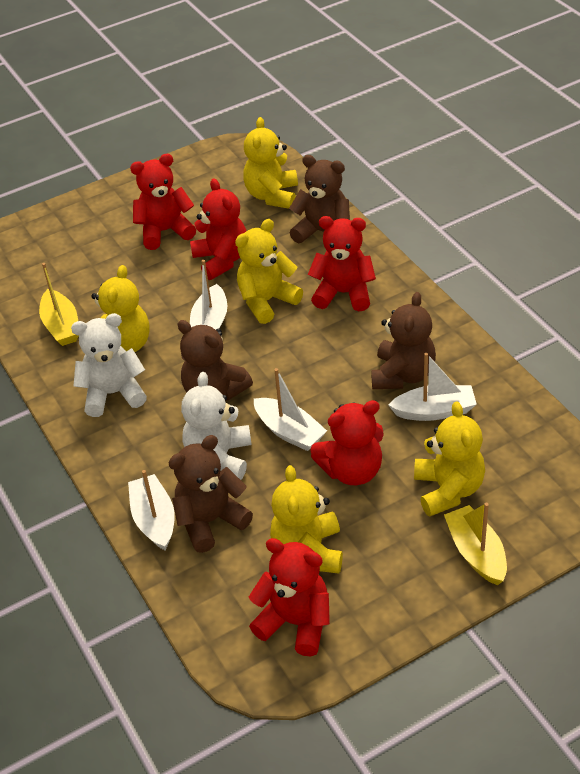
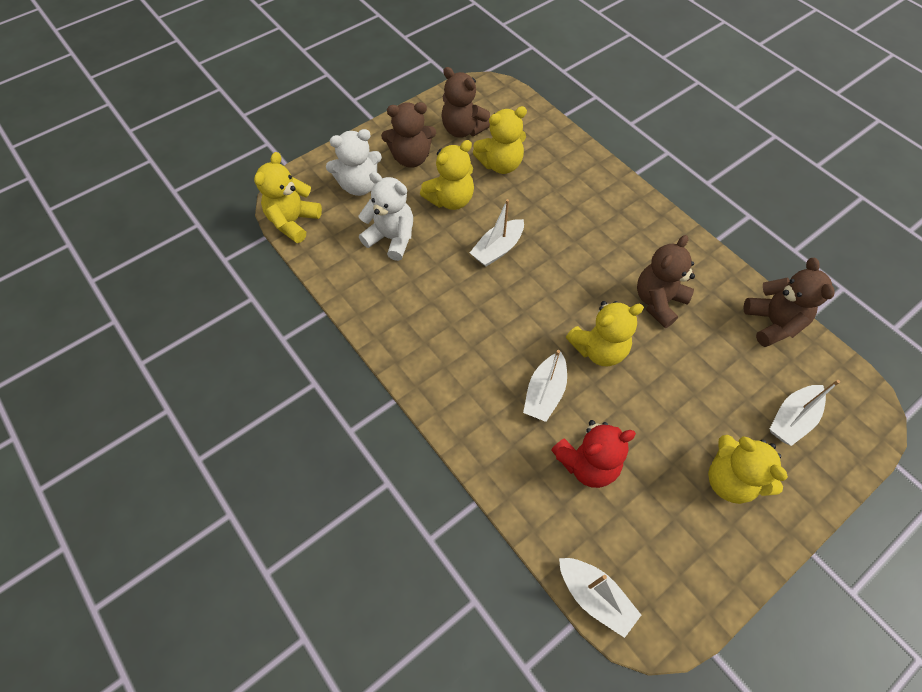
red teddy bear: [130,154,196,250] [190,178,246,280] [249,538,330,657] [308,216,376,311] [310,400,383,485] = 5 -> [551,420,636,488] = 1
yellow boat: [39,263,79,346] [444,503,507,585] = 2 -> none = 0

